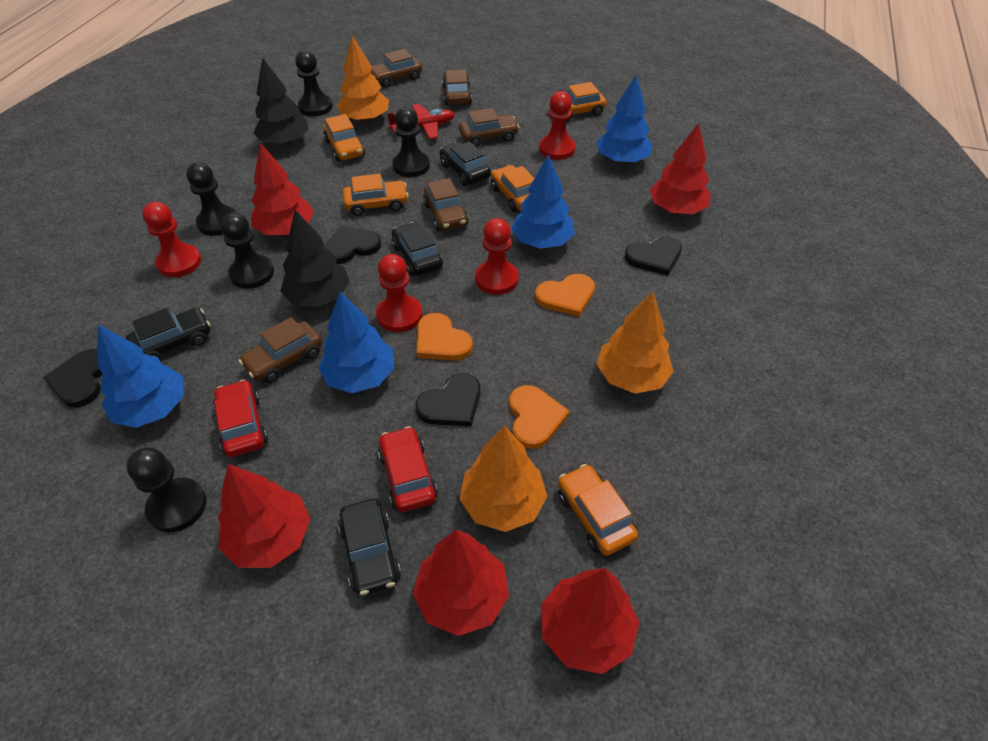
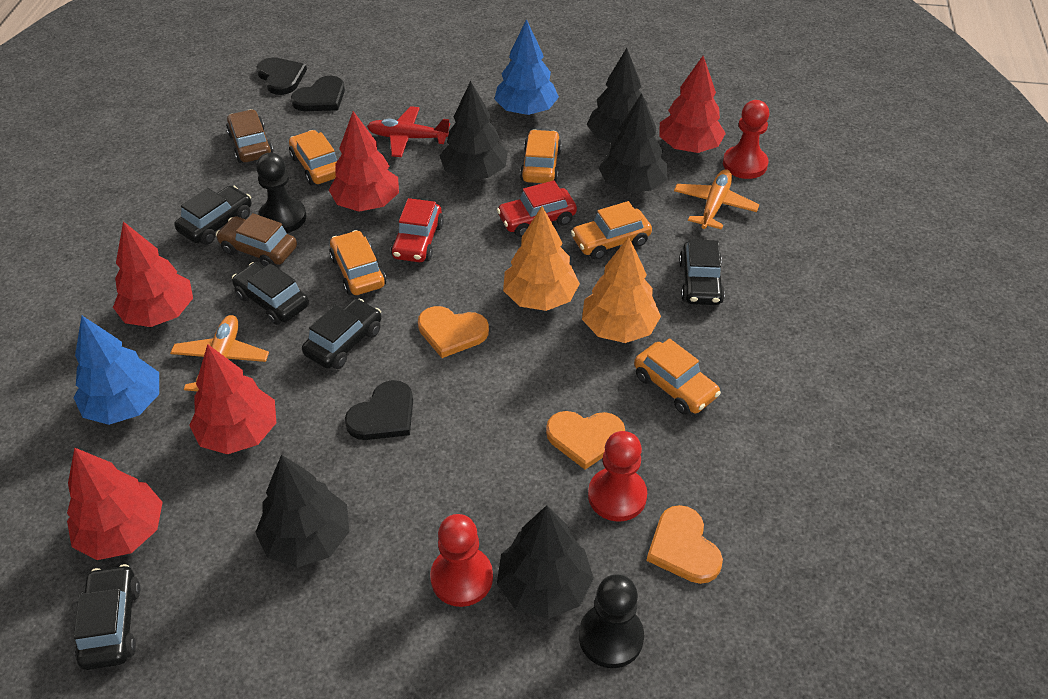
black car: [126,308,210,360] [338,499,401,596] [391,222,443,276] [440,141,491,186] = 4 -> [74,564,140,670] [174,186,251,245] [232,262,309,325] [302,298,381,369] [679,239,725,305] = 5
black heart: [43,349,102,408] [324,226,381,264] [416,373,481,426] [624,236,682,276] = 4 -> [256,57,307,95] [291,76,345,111] [345,380,413,440] = 3
black pawn: [126,448,206,532] [186,162,237,236] [221,212,274,289] [295,50,333,116] [392,107,430,177] = 5 -> [256,153,306,233] [579,574,644,668] = 2
black tree: [253,58,309,146] [280,210,350,307] = 2 -> [255,455,349,568] [440,81,508,180] [497,505,594,619] [587,48,648,143] [599,93,667,192] = 5
blue tree: [97,324,183,428] [318,291,394,393] [511,154,575,249] [596,75,652,164] = 4 -> [74,316,159,425] [494,19,559,115] = 2
brown car: [239,317,322,383] [370,49,422,88] [423,178,469,231] [442,69,472,105] [459,108,519,147] = 5 -> [216,213,297,266] [226,109,274,163] = 2
orange plane: none = 0 -> [170,315,269,391] [674,169,759,229] = 2
orange tree: [337,36,389,123] [460,426,547,532] [597,291,673,393] = 3 -> [503,206,580,311] [582,237,661,343] = 2
red pawn: [142,202,201,277] [376,254,422,332] [475,218,519,295] [539,91,575,160] = 4 -> [430,514,493,607] [588,431,647,522] [723,100,769,179] = 3

